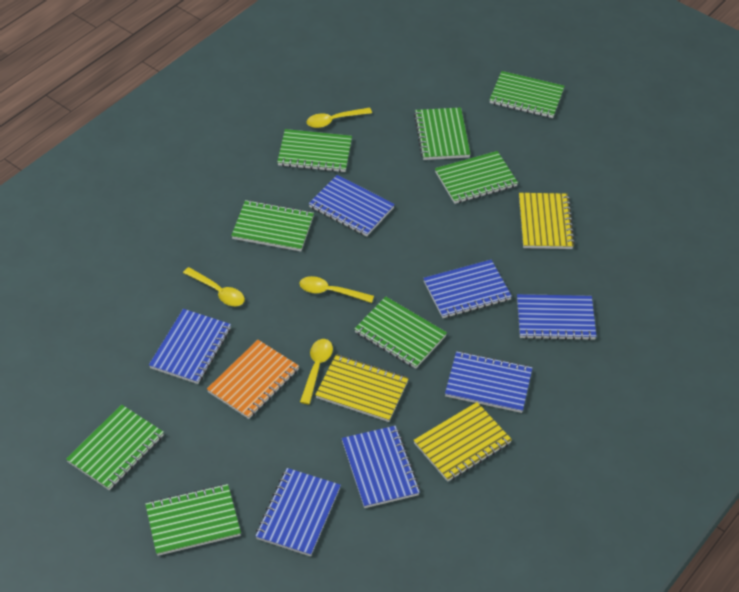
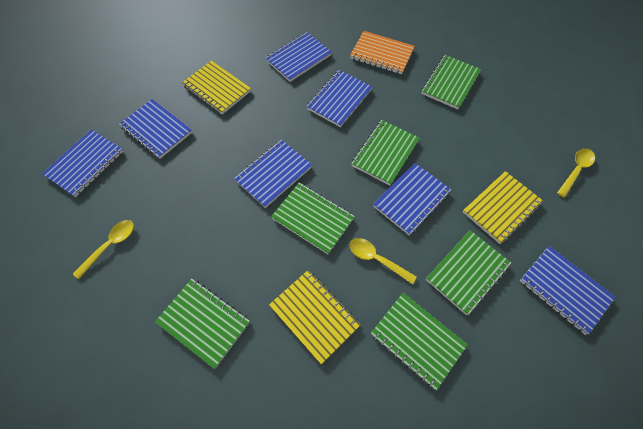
green notebook: [66,405,164,490] [145,484,241,556] [231,200,314,252] [277,129,352,172] [354,297,447,369] [414,107,471,160] [435,151,518,204] [489,71,565,118] = 8 -> [155,279,250,369] [271,183,355,254] [351,120,420,185] [371,293,468,390] [421,55,481,109] [426,230,511,315] = 6
yellow spoon: [183,267,245,306] [299,276,374,303] [300,339,333,405] [306,108,372,128] = 4 -> [73,220,134,279] [350,238,417,284] [557,148,595,198] = 3

